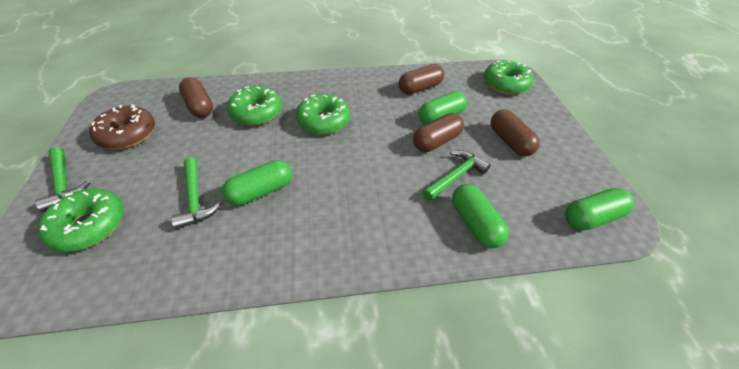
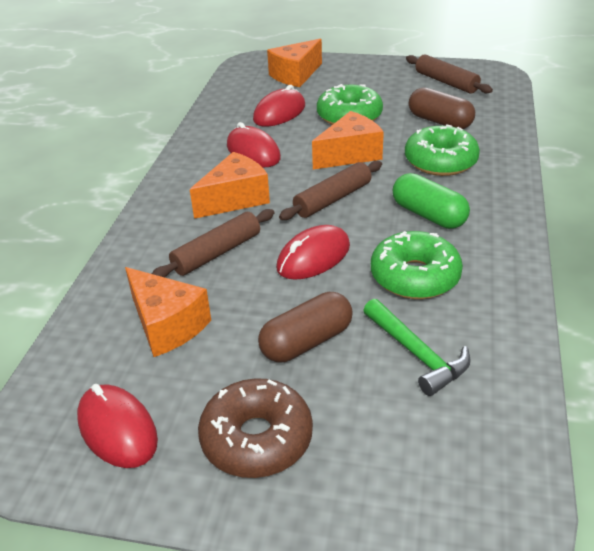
brown capsule: [179,77,213,118] [399,64,444,95] [413,113,464,152] [491,109,540,156] = 4 -> [258,292,353,362] [409,88,475,129] = 2
brown rolling pin: none = 0 -> [152,209,274,277] [279,161,382,220] [406,54,493,94] = 3
green capsule: [222,160,292,205] [419,91,467,125] [452,184,509,248] [565,188,634,231] = 4 -> [393,173,470,229] = 1
green donut: [38,188,124,252] [227,86,282,126] [296,94,350,135] [484,60,533,95] = 4 -> [317,84,383,125] [371,231,463,299] [405,124,480,176] = 3
green hammer: [35,147,90,212] [171,158,222,229] [422,150,491,202] = 3 -> [363,299,471,396] = 1
orange cheese: none = 0 -> [125,267,211,357] [190,152,270,219] [267,39,322,87] [312,111,384,170] = 4
red mouse: none = 0 -> [77,384,158,468] [227,122,281,167] [253,85,305,126] [276,225,350,280] = 4

